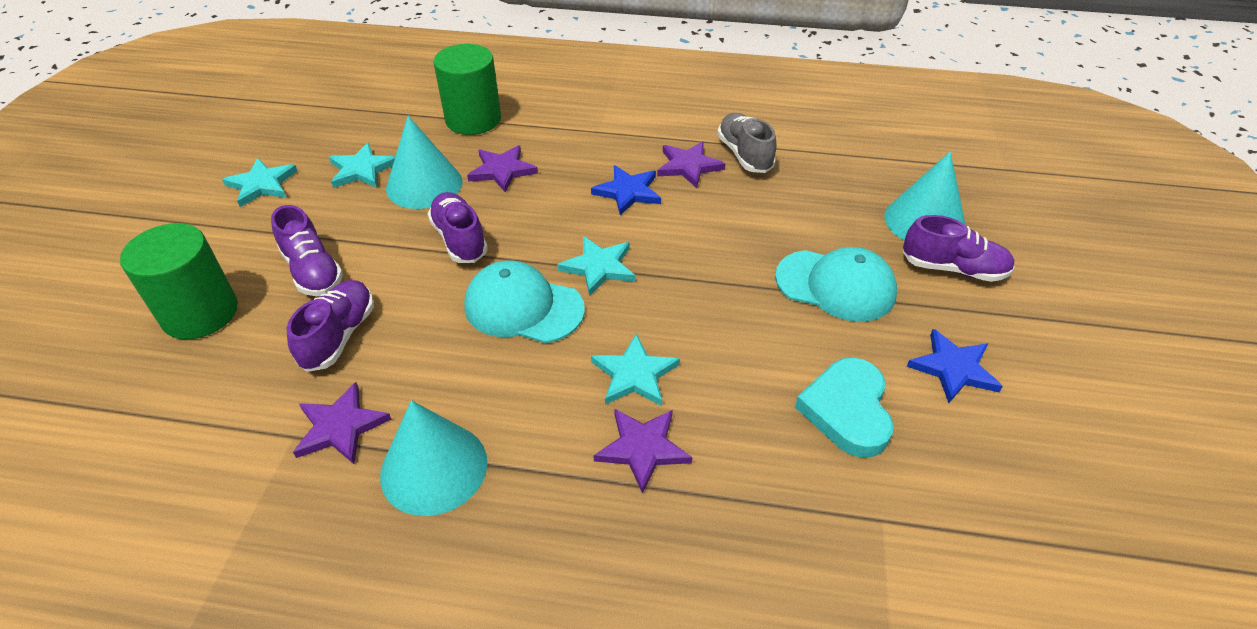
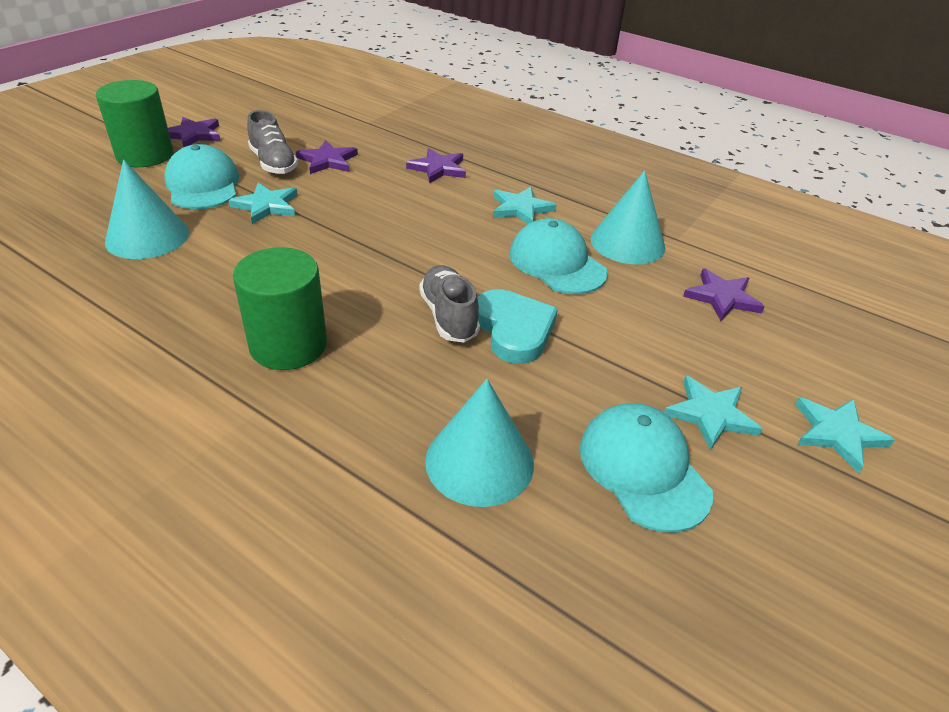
blue star: [591,165,661,215] [907,329,1003,403] = 2 -> none = 0
grey shoe: [717,113,776,173] = 1 -> [247,110,298,174] [419,265,480,343] = 2
purple shoe: [271,205,343,296] [286,280,374,372] [428,192,488,263] [902,215,1015,282] = 4 -> none = 0
turquoise cap: [464,260,585,343] [775,247,897,322] = 2 -> [164,144,239,209] [510,218,608,294] [579,403,713,533] = 3

